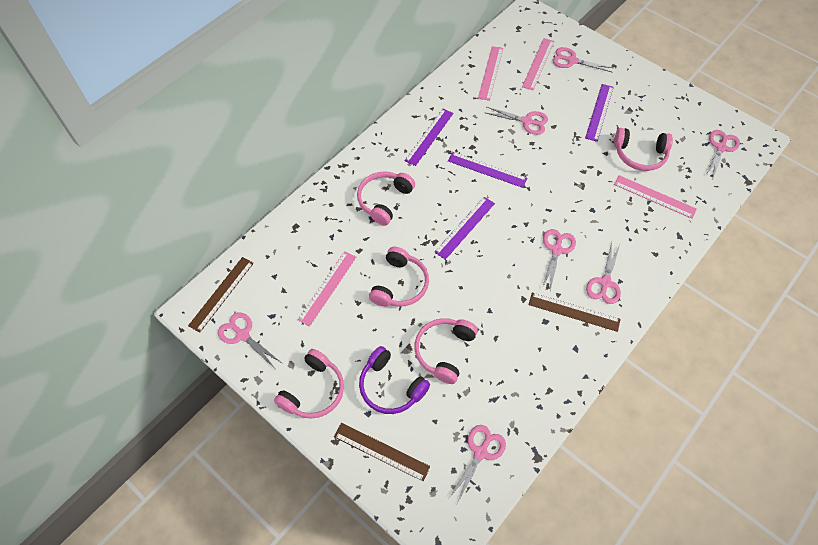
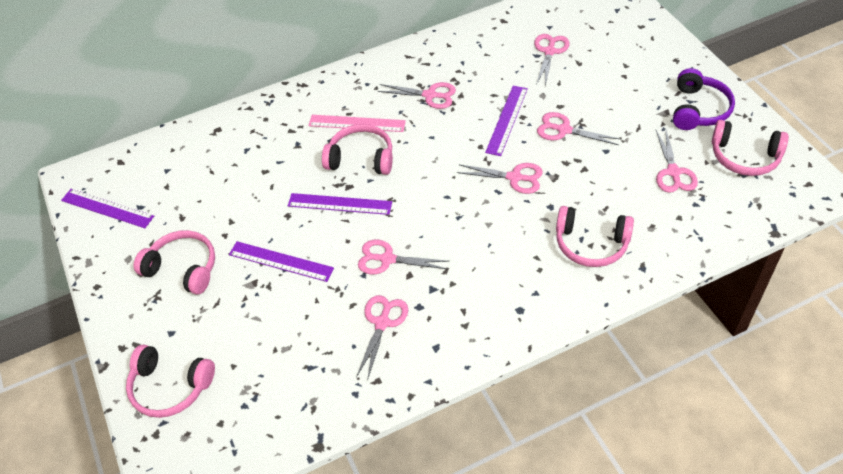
brown ruler: [188,257,254,333] [334,423,430,481] [528,292,621,332] = 3 -> none = 0
pink ruler: [298,251,356,326] [478,46,503,101] [522,38,555,90] [614,175,697,219] = 4 -> [308,115,406,132] = 1

